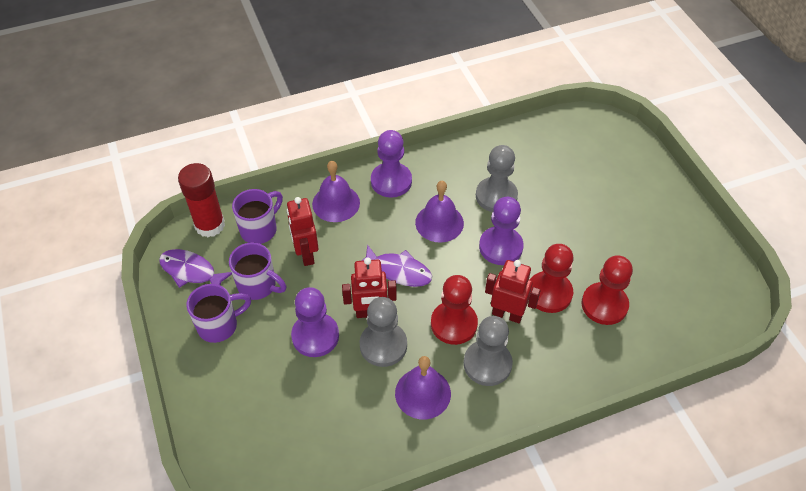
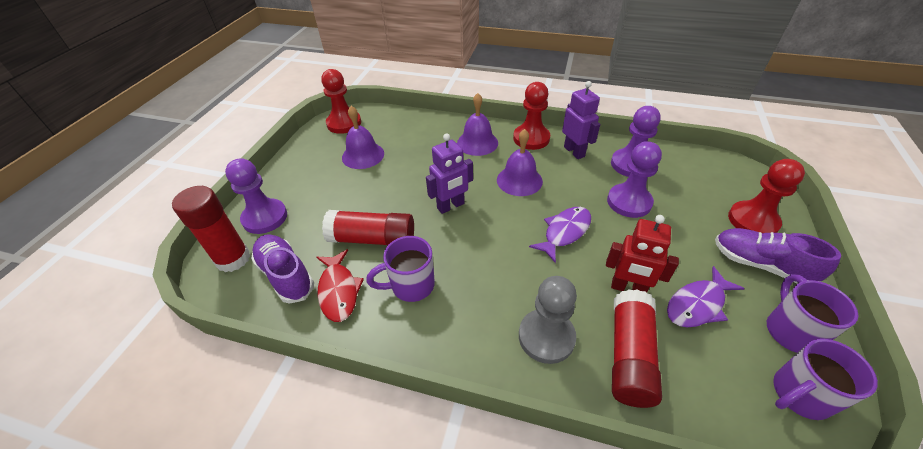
grey pawn: [360,297,407,367] [464,316,513,386] [476,145,518,212] = 3 -> [519,276,577,364] = 1
purple robot: none = 0 -> [426,133,473,214] [562,81,600,159] = 2
purple shoe: none = 0 -> [251,235,314,304] [715,228,841,284] = 2
red fish: none = 0 -> [317,249,364,322] = 1
red glue stick: [178,163,225,237] = 1 -> [172,186,250,272] [322,210,414,245] [612,289,662,408] = 3
red robot: [287,197,319,266] [342,257,397,318] [485,260,541,323] = 3 -> [606,215,679,293] = 1

